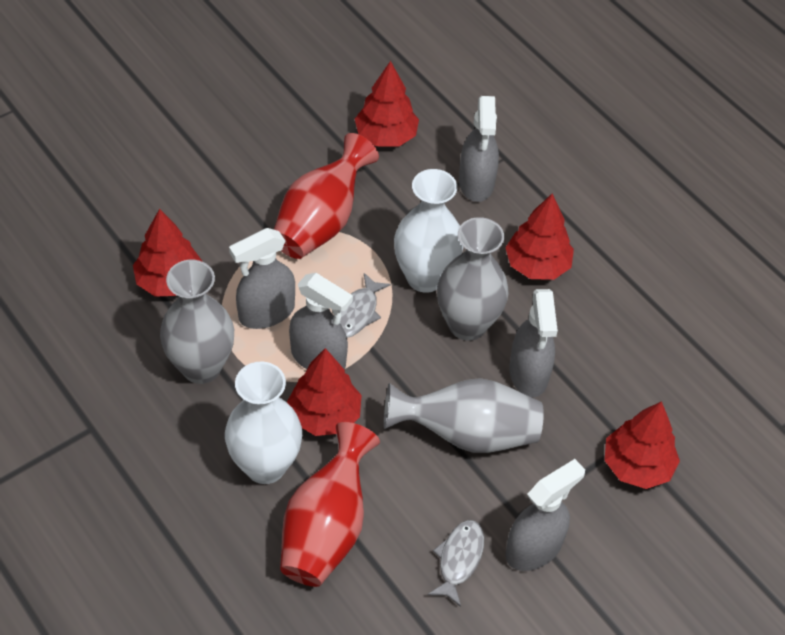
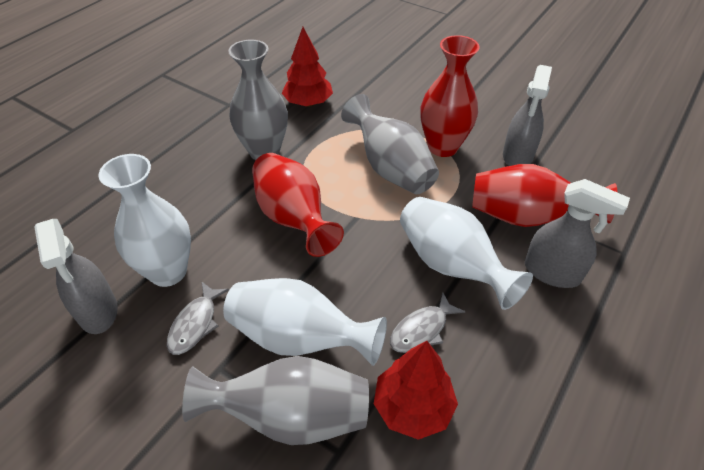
grey spray bottle: [229,228,295,329] [289,273,353,369] [459,96,499,202] [506,459,585,571] [509,289,558,397] = 5 -> [34,219,118,334] [503,65,552,166] [525,179,630,288] = 3
red tree: [133,209,203,297] [287,348,362,436] [355,61,419,147] [505,193,574,280] [604,401,680,489] = 5 -> [282,27,333,107] [374,341,458,440] = 2
red vase: [274,133,379,259] [280,422,380,587] = 2 -> [252,153,344,257] [421,35,480,157] [472,164,617,227] = 3
white vase: [225,362,302,484] [394,169,463,293] = 2 -> [99,154,191,287] [223,278,387,366] [400,197,533,310] = 3

